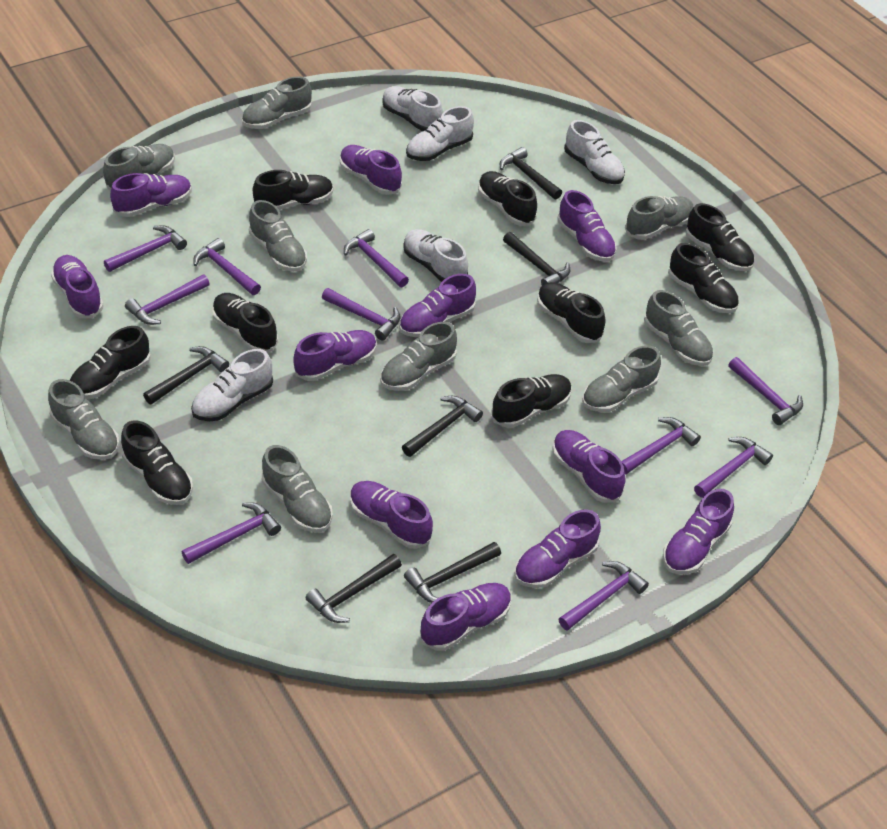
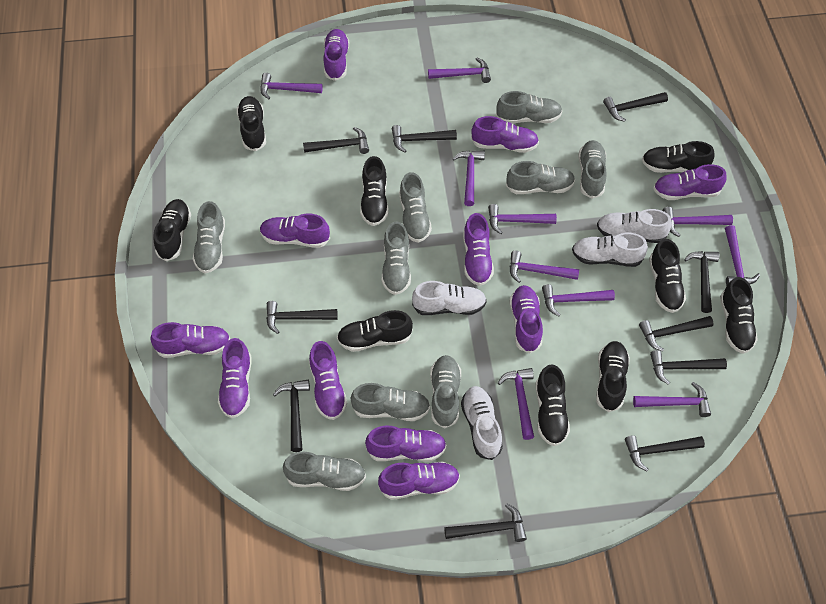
black hammer: [143,346,229,405] [306,554,402,623] [402,396,483,457] [404,542,501,603] [500,147,562,200] [503,232,570,285] = 6 -> [266,301,338,334] [273,380,310,452] [303,127,369,154] [392,125,457,152] [444,503,527,542] [603,92,668,122] [625,435,705,471] [639,316,714,352] [650,350,727,385] [684,251,720,313] = 10
white shoe: [191,349,273,421] [382,86,443,131] [403,229,468,282] [406,106,474,161] [564,120,625,184] = 5 -> [412,281,487,315] [461,386,503,460] [572,233,648,267] [597,209,672,243] = 4

